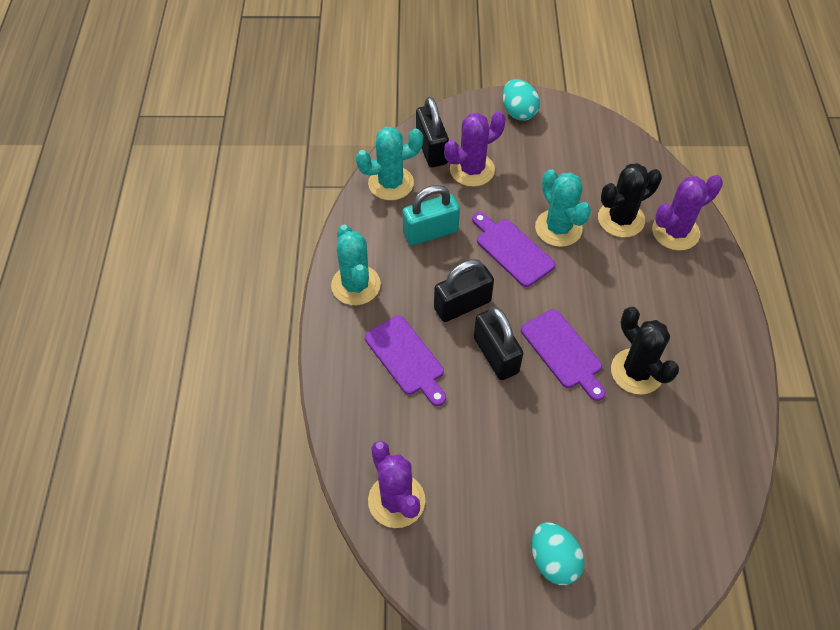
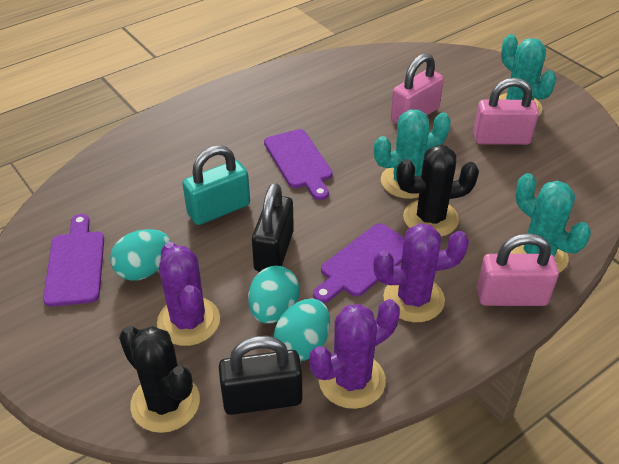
black padlock: [416,97,449,167] [434,259,494,322] [474,307,523,380] = 3 -> [219,336,302,415] [252,183,294,272] = 2
pink padlock: none = 0 -> [391,53,444,125] [473,78,539,145] [477,233,559,306] = 3
turquoise egg: [503,79,540,121] [532,522,585,585] = 2 -> [110,229,171,281] [248,266,300,324] [274,299,330,361] = 3

